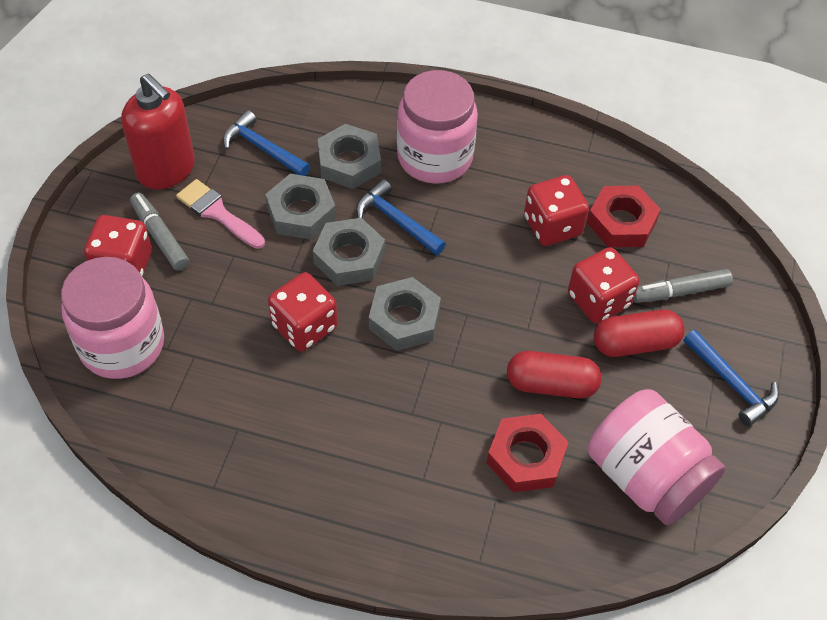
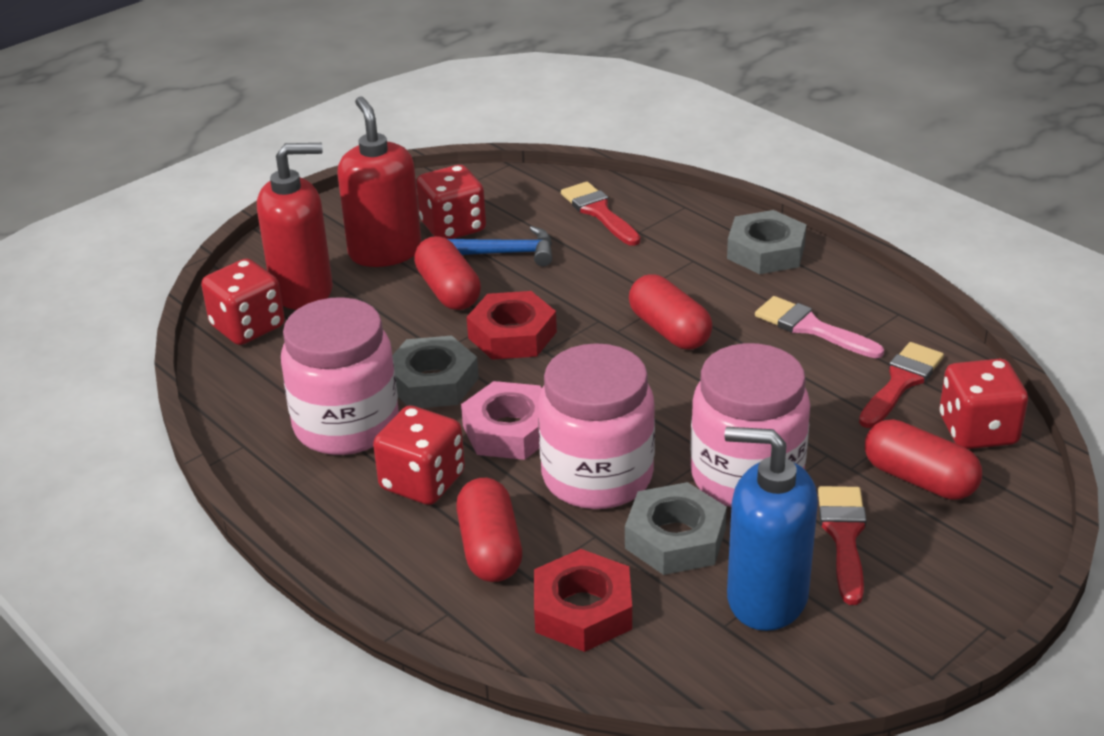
blue hammer: [223,110,310,176] [356,179,446,255] [683,330,779,427] = 3 -> [448,226,552,266] = 1
blue soap dispenser: none = 0 -> [725,427,818,631] = 1
grey marker: [130,193,189,271] [633,269,733,303] = 2 -> none = 0
grey nut: [265,174,336,240] [313,218,385,286] [318,124,381,189] [369,277,441,351] = 4 -> [392,336,479,408] [625,482,727,575] [727,210,807,274] = 3
pink nut: none = 0 -> [461,381,542,460] = 1
red brush: none = 0 -> [561,182,641,246] [818,486,867,605] [859,342,944,428] = 3
red capsule: [507,351,602,398] [594,309,685,357] = 2 -> [414,236,481,310] [456,478,522,582] [629,274,712,350] [865,419,982,500] = 4
red soap dispenser: [121,74,195,189] = 1 -> [257,143,333,310] [337,96,422,267] = 2

